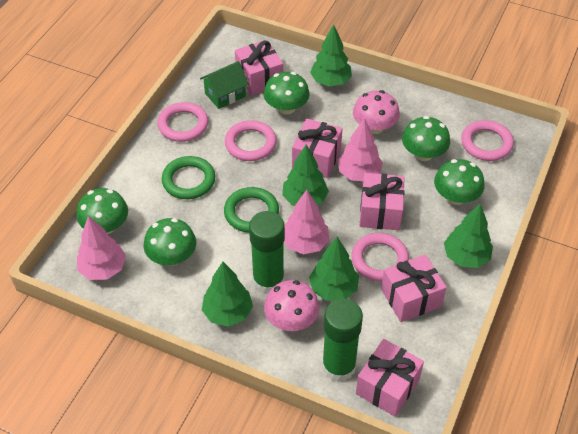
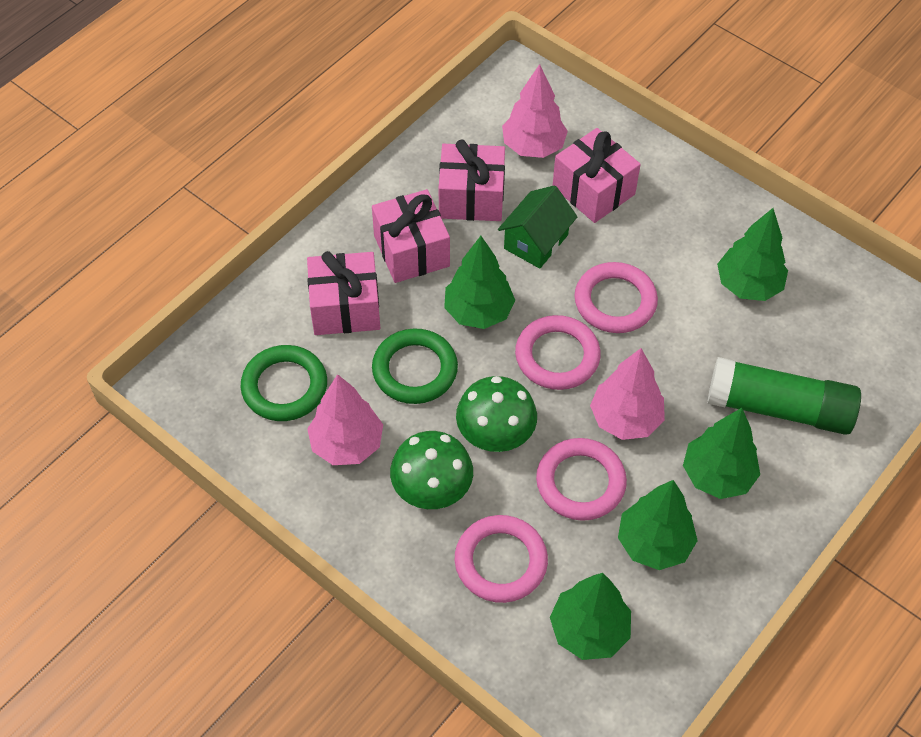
green glue stick: [249,211,285,294] [322,299,363,382] = 2 -> [707,357,861,435] = 1
green mushroom: [76,188,128,234] [144,218,196,266] [264,72,310,115] [402,116,450,161] [434,159,484,205] = 5 -> [390,431,473,509] [456,376,537,452] = 2
pink gift: [235,40,283,96] [292,118,343,178] [356,339,424,417] [360,173,405,230] [381,254,447,322] = 5 -> [307,251,380,335] [372,189,450,283] [439,139,505,221] [552,128,641,223] = 4
pink mushroom: [264,280,320,331] [353,90,400,134] = 2 -> none = 0

